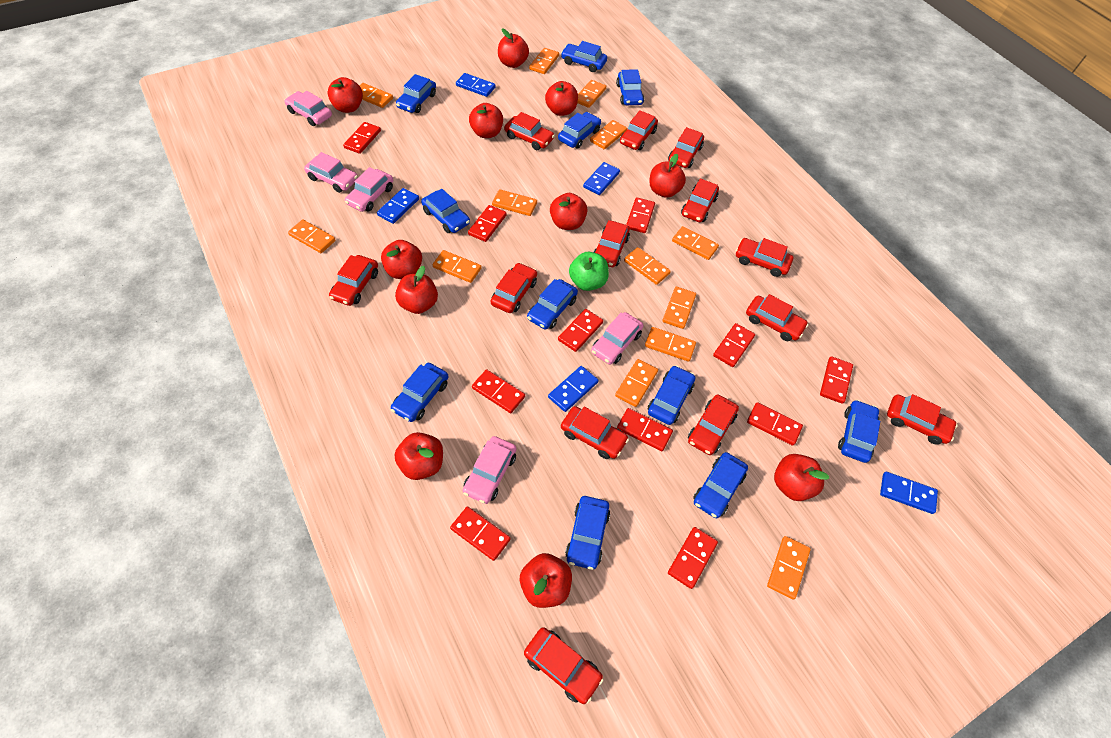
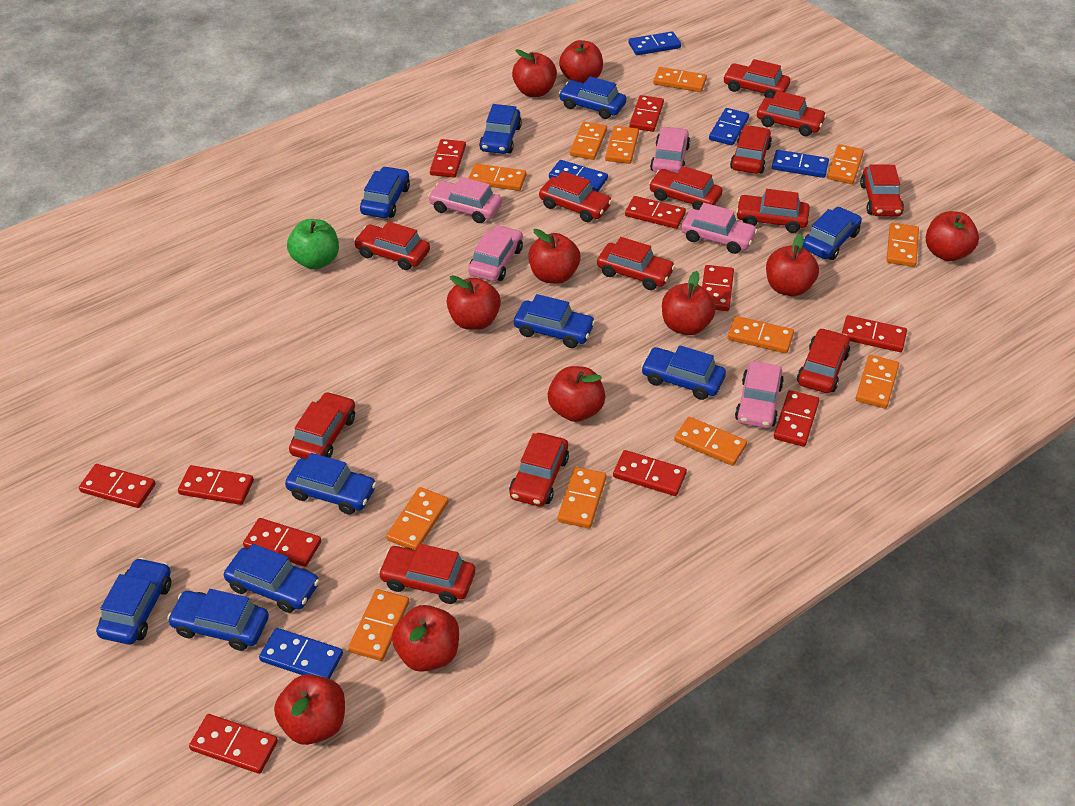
blue car: [391,363,448,422] [396,74,436,113] [421,189,470,233] [527,279,578,329] [558,112,601,149] [561,41,607,72] [565,496,610,570] [616,69,644,105] [648,365,695,425] [693,452,748,518] [838,400,880,463] = 11 -> [96,558,171,645] [167,589,269,651] [224,544,319,613] [285,453,377,515] [360,166,410,218] [479,104,522,154] [514,294,595,348] [559,76,626,119] [641,345,726,400] [802,207,862,260] = 10
orange domino: [288,219,336,253] [359,83,393,108] [432,250,482,283] [492,189,537,216] [529,48,559,74] [577,80,606,108] [590,120,627,149] [615,359,658,407] [624,247,671,285] [645,327,696,362] [662,287,696,329] [672,226,719,260] [767,536,811,599] = 13 -> [348,589,409,661] [386,487,449,550] [468,164,526,191] [558,467,606,528] [570,122,607,160] [605,126,639,164] [653,67,707,92] [674,417,747,466] [728,316,794,353] [827,144,864,184] [856,355,899,409] [886,223,919,267] = 12
red apple: [327,77,363,113] [381,240,422,279] [395,266,438,314] [395,432,443,480] [469,103,503,138] [498,28,529,68] [520,553,572,608] [545,81,578,116] [550,193,587,230] [649,154,686,198] [774,454,829,501] = 11 -> [274,674,345,745] [392,605,459,672] [446,275,501,330] [512,49,557,97] [529,229,580,284] [548,366,605,422] [559,40,603,83] [662,271,716,335] [766,233,819,296] [926,211,979,261] = 10

